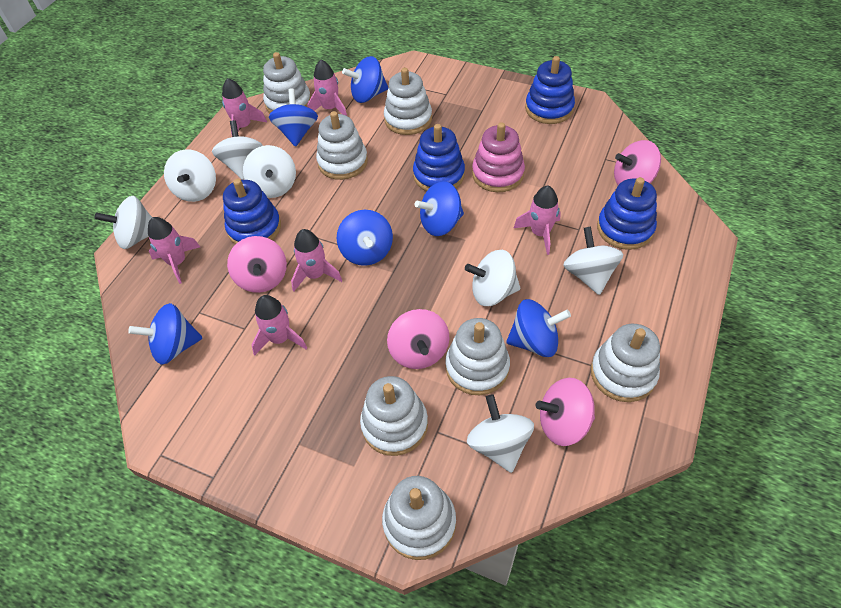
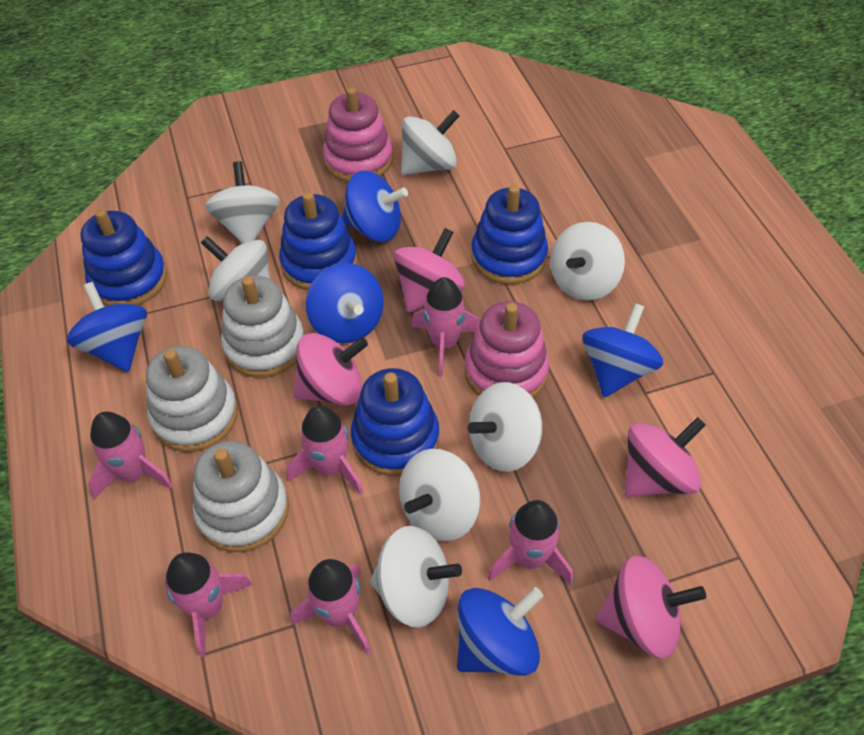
blue spinning top: [128,303,202,365] [269,89,318,147] [337,210,393,266] [342,56,388,103] [415,181,464,236] [506,299,571,357] = 6 -> [67,282,147,372] [306,263,384,343] [342,171,408,242] [457,587,544,676] [583,303,663,397] = 5
pink stacking toy: [472,122,525,192] = 1 -> [323,87,393,182] [464,301,549,398] = 2
white stacking toy: [263,52,311,113] [316,111,368,180] [360,376,428,456] [382,476,456,560] [384,68,432,135] [446,318,510,395] [591,324,660,402] = 7 -> [146,346,238,452] [193,441,289,552] [221,276,304,378] = 3

